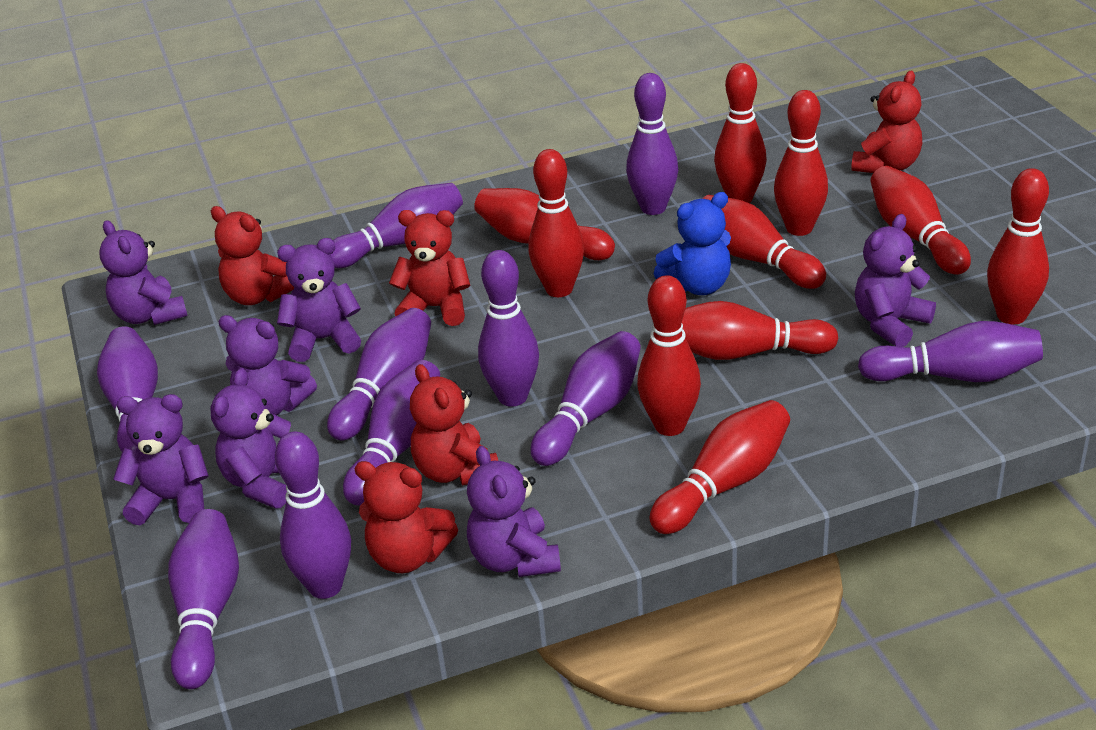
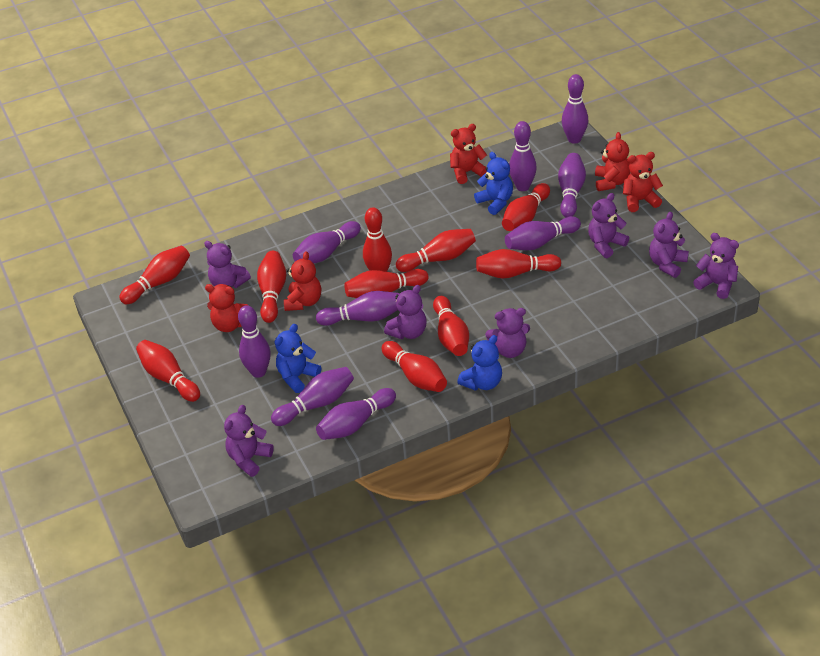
blue teddy bear: [654,192,731,295] = 1 -> [275,324,321,393] [457,335,502,391] [474,152,513,215] = 3
purple bowling pin: [97,326,158,452] [168,509,239,689] [275,432,351,599] [327,308,431,440] [330,183,463,268] [343,360,440,505] [478,250,539,407] [531,331,641,466] [626,73,678,215] [858,321,1043,382] = 10 -> [238,305,271,378] [271,367,354,426] [293,221,361,264] [316,291,400,326] [316,388,396,440] [505,216,581,250] [509,121,537,191] [558,153,586,217] [562,74,588,144] = 9

